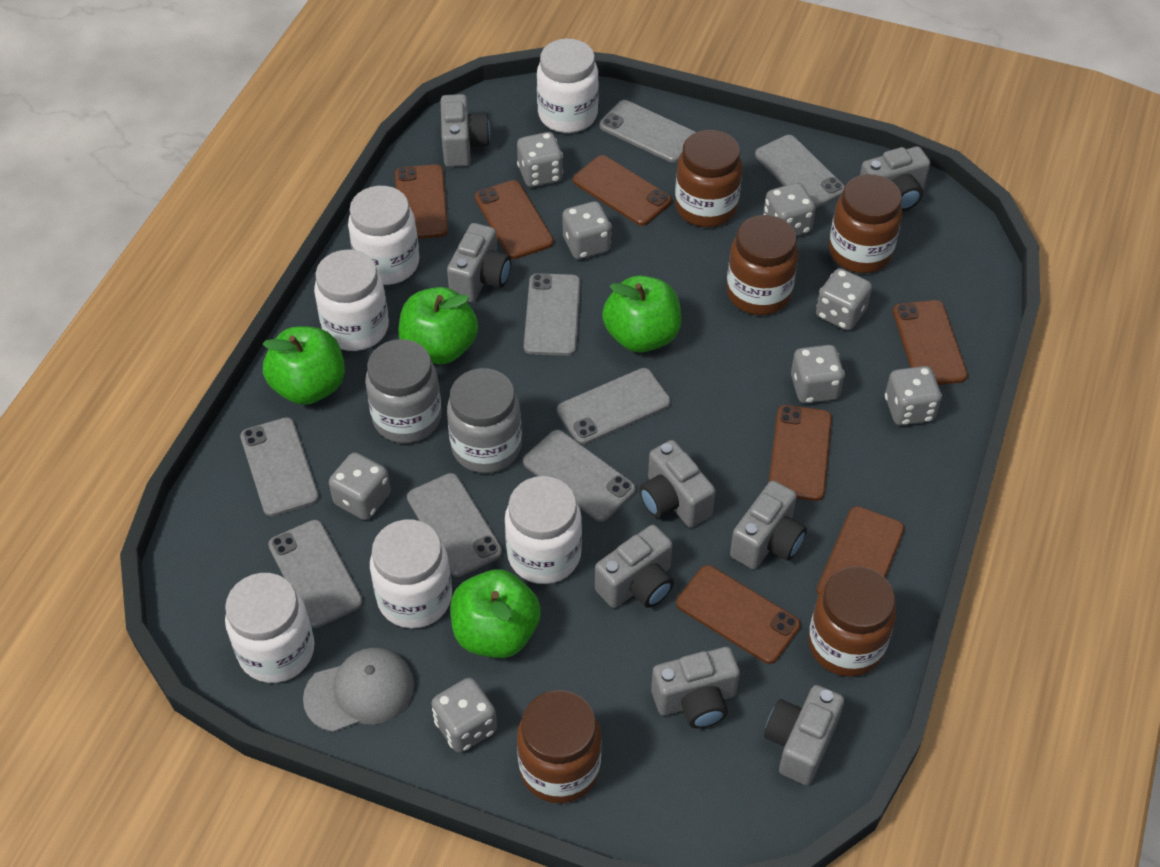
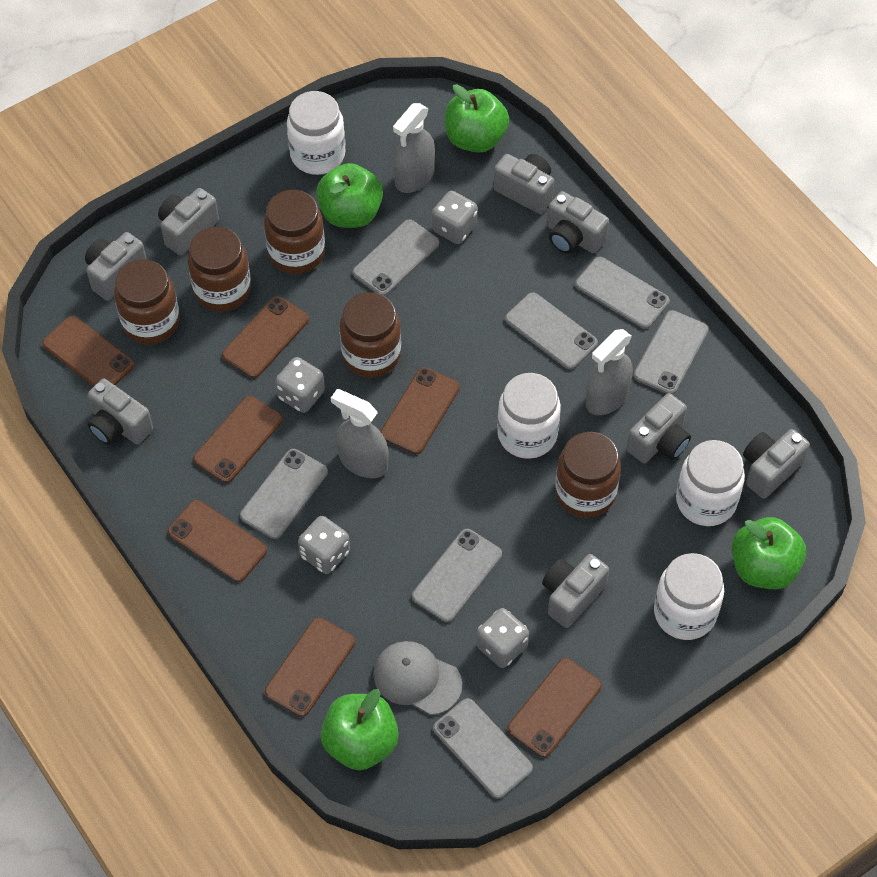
grey dice: [329,452,391,520] [431,678,497,753] [517,132,563,187] [562,201,611,259] [763,183,816,236] [791,345,845,403] [816,268,872,330] [885,366,942,425] = 8 -> [275,357,325,413] [298,516,350,574] [432,191,478,244] [476,608,529,668] = 4
grey jar: [365,339,442,443] [447,368,522,473] = 2 -> none = 0
grey phone: [240,417,319,517] [268,520,363,628] [407,473,503,577] [523,430,636,522] [524,273,580,356] [557,368,671,445] [600,100,696,163] [755,135,845,208] = 8 -> [240,449,328,539] [353,220,439,296] [412,529,502,622] [433,698,533,799] [505,292,598,370] [575,257,670,329] [633,310,709,395] = 7
grey spray bottle: none = 0 -> [331,389,389,478] [393,103,435,193] [586,329,633,415] = 3
white jar: [225,573,315,683] [314,249,389,351] [348,186,419,285] [370,519,452,628] [505,476,582,584] [537,39,599,133] = 6 -> [287,91,345,175] [497,373,561,459] [654,553,724,640] [676,440,745,526] = 4

